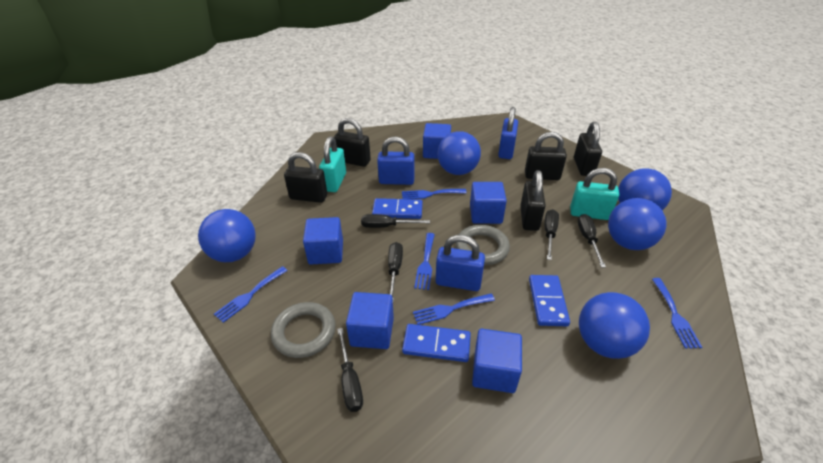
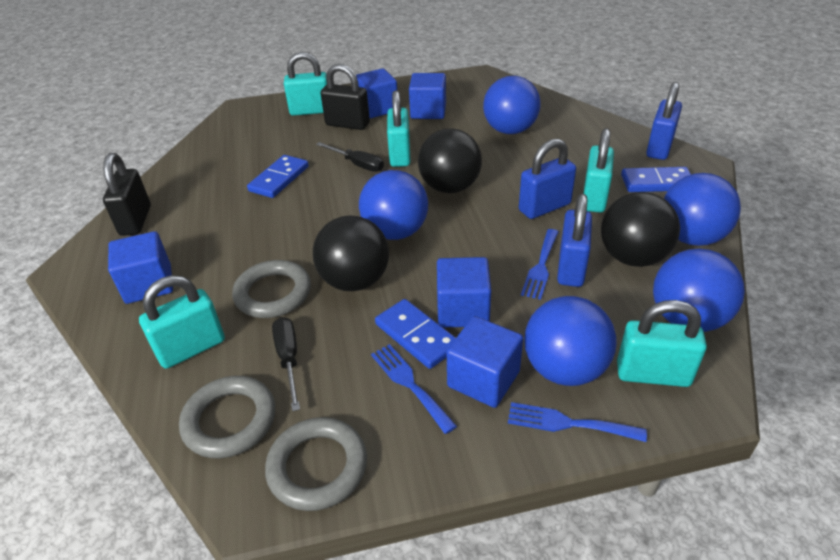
black ball: none = 0 -> [313,215,389,291] [418,128,482,193] [601,192,680,267] = 3
black padlock: [284,152,327,203] [334,118,371,167] [520,170,546,231] [525,132,567,180] [574,122,602,176] = 5 -> [103,153,151,236] [321,64,370,130] = 2
black screwdriver: [337,328,363,412] [361,214,430,228] [388,242,403,300] [545,209,559,260] [578,214,606,268] = 5 -> [272,317,300,411] [316,142,384,172] = 2
blue fork: [214,266,288,323] [402,189,467,199] [413,294,495,325] [414,233,435,290] [652,278,702,349] = 5 -> [371,344,457,434] [508,402,647,442] [521,229,558,300] = 3
grey ring: [271,302,336,358] [456,225,510,265] = 2 -> [179,376,275,458] [232,260,311,318] [265,417,367,511] = 3
turquoise padlock: [319,136,346,192] [570,168,619,220] = 2 -> [139,275,225,369] [284,52,327,116] [387,90,410,167] [583,128,614,213] [617,300,707,387] = 5

